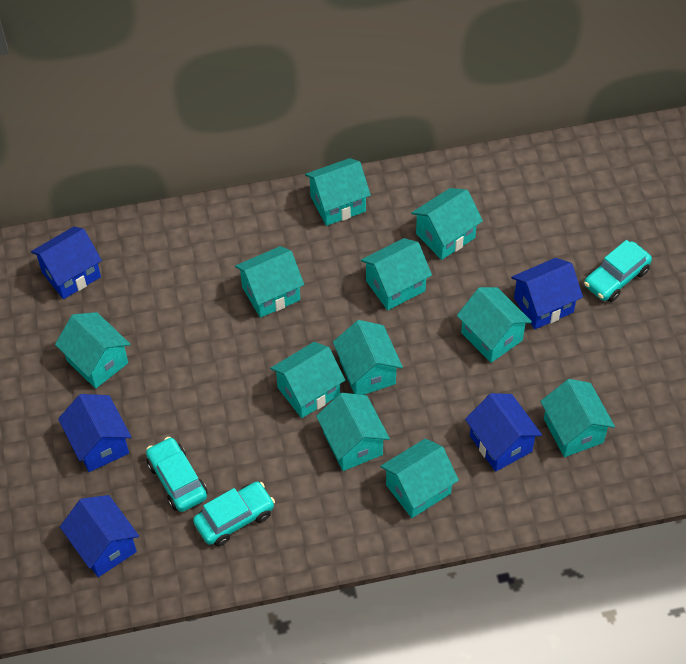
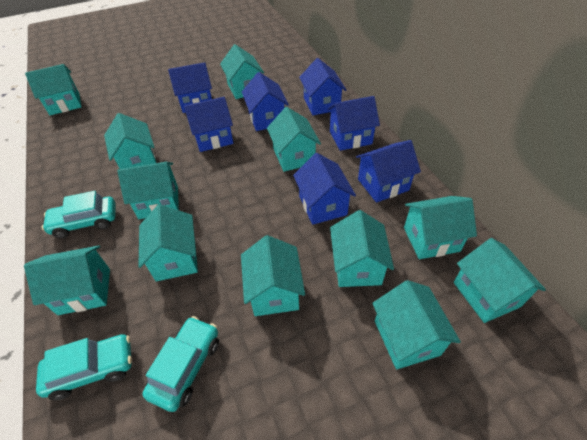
blue house: [31,227,102,299] [58,394,131,472] [60,495,139,577] [465,393,542,472] [511,258,583,329] = 5 -> [168,62,212,113] [184,97,233,152] [242,72,289,131] [293,153,356,225] [299,58,346,115] [327,96,380,151] [356,140,421,203] = 7
turquoise house: [55,312,130,389] [235,246,304,318] [270,342,345,418] [305,158,371,226] [316,393,390,471] [333,320,403,395] [361,238,432,310] [380,438,459,518] [411,188,483,260] [457,287,532,363] [540,379,615,457] = 11 -> [24,245,110,315] [25,64,82,115] [104,113,156,169] [117,162,179,219] [138,204,198,281] [220,44,264,99] [241,235,305,316] [267,107,321,172] [330,210,394,287] [372,280,461,369] [404,196,477,259] [454,238,546,323] = 12

